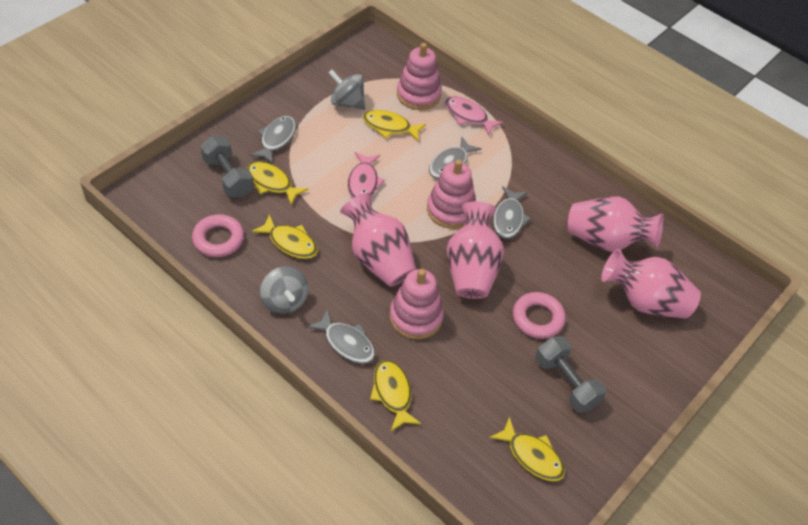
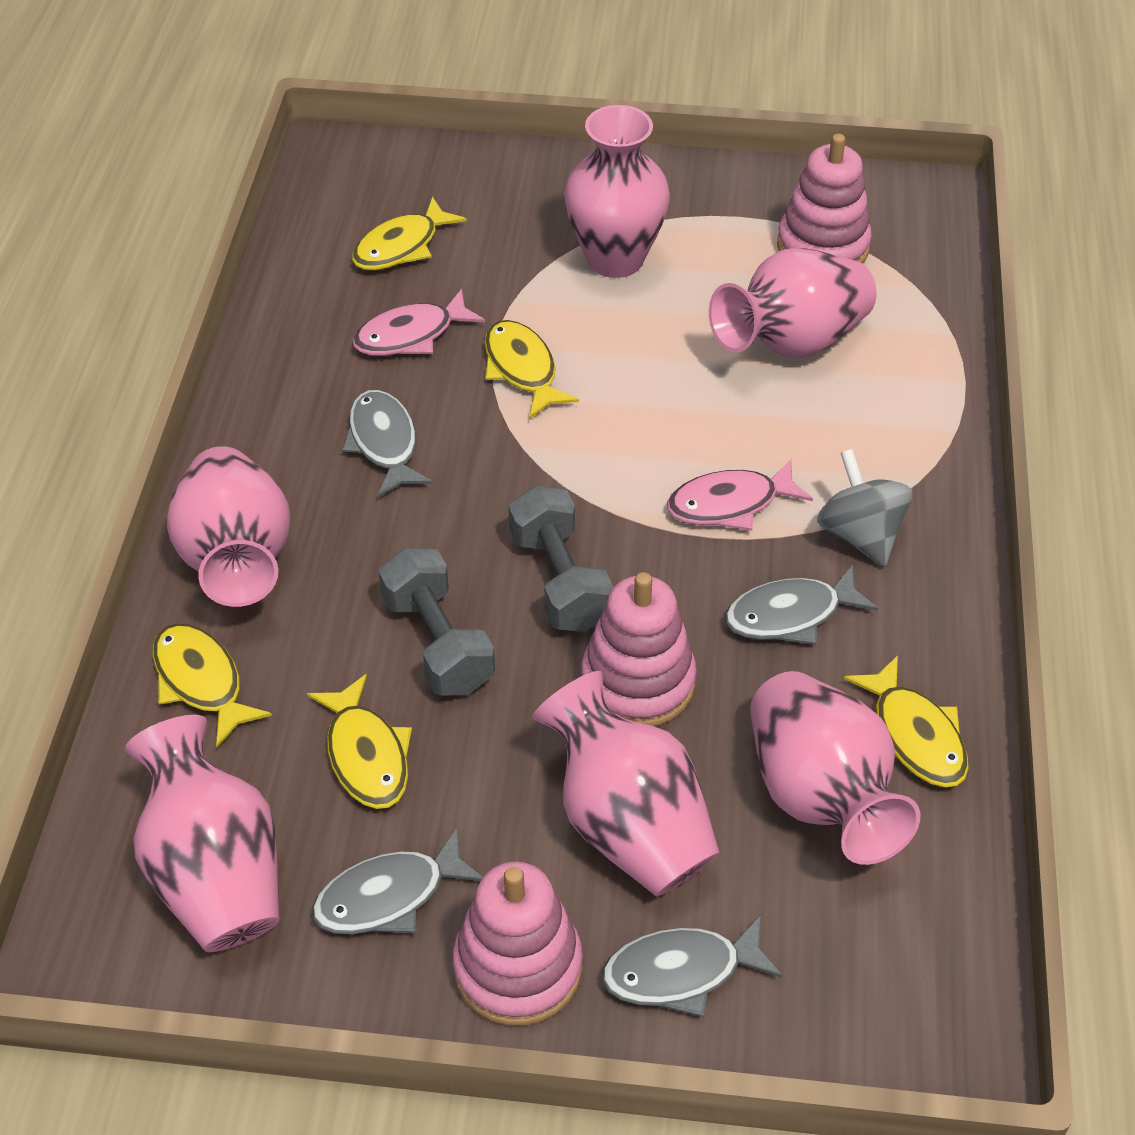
grey spinning top: [260,266,309,314] [329,70,365,110] = 2 -> [817,449,913,567] = 1
pink ring: [192,214,244,257] [513,292,566,339] = 2 -> none = 0
pink vase: [340,193,416,287] [447,201,504,299] [568,197,664,252] [601,249,701,319] = 4 -> [125,715,279,952] [167,446,291,607] [532,671,719,896] [564,105,670,278] [709,248,877,357] [750,671,920,865] = 6

